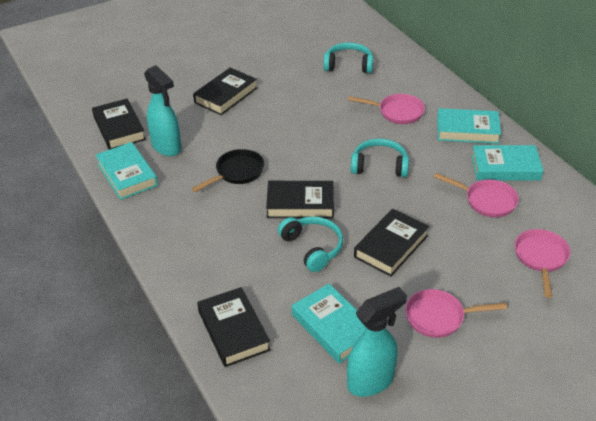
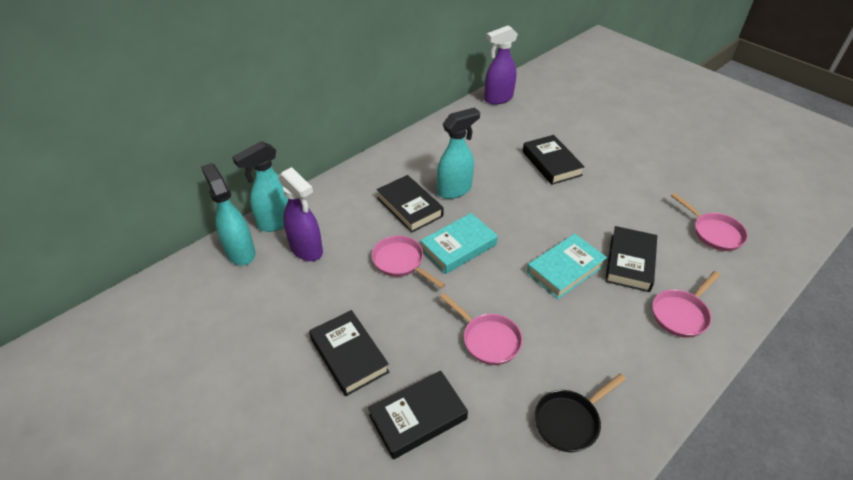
purple spray bottle: none = 0 -> [278,167,323,261] [484,25,518,105] = 2
turquoise book: [96,142,158,200] [292,284,366,363] [437,108,501,144] [471,145,544,181] = 4 -> [420,213,498,274] [527,234,607,299] = 2
turquoise headphones: [278,216,343,272] [323,43,373,73] [351,139,409,177] = 3 -> none = 0
turquoise spray bottle: [144,65,181,156] [347,287,407,397] = 2 -> [201,163,255,266] [232,141,288,232] [437,107,480,199] = 3

